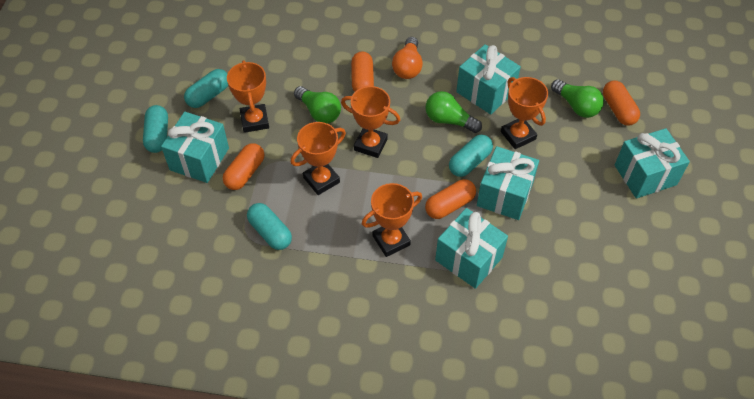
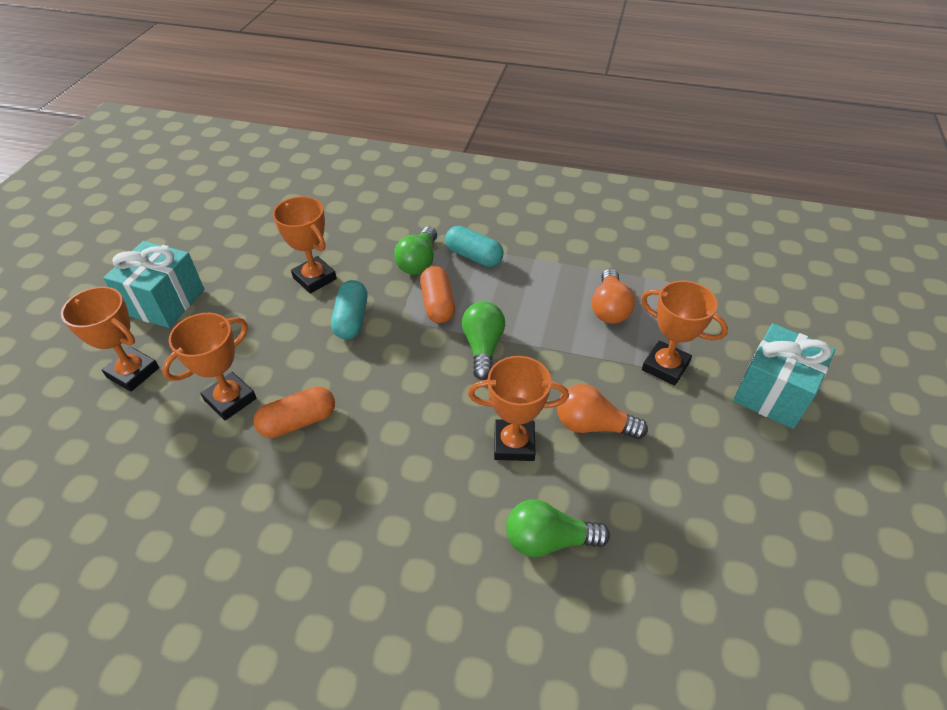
orange capsule: [223,143,264,190] [351,52,374,92] [425,179,476,219] [603,81,640,126] = 4 -> [253,386,335,438] [420,266,455,323] = 2
orange light bulb: [392,37,423,79] = 1 -> [557,384,648,439] [592,268,635,324] = 2
turquoise capsule: [143,105,168,153] [184,69,228,108] [247,203,292,250] [449,135,493,177] = 4 -> [331,280,367,339] [445,226,504,267] = 2
turquoise gift: [161,112,229,183] [435,208,508,289] [456,44,521,115] [477,146,539,220] [615,128,690,198] = 5 -> [103,241,204,328] [733,323,835,429] = 2

